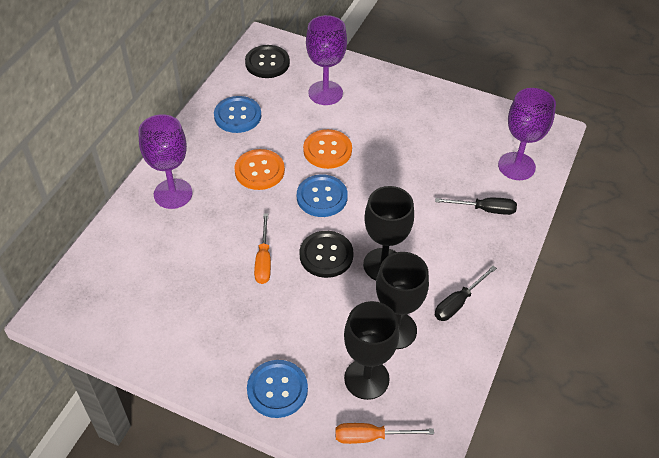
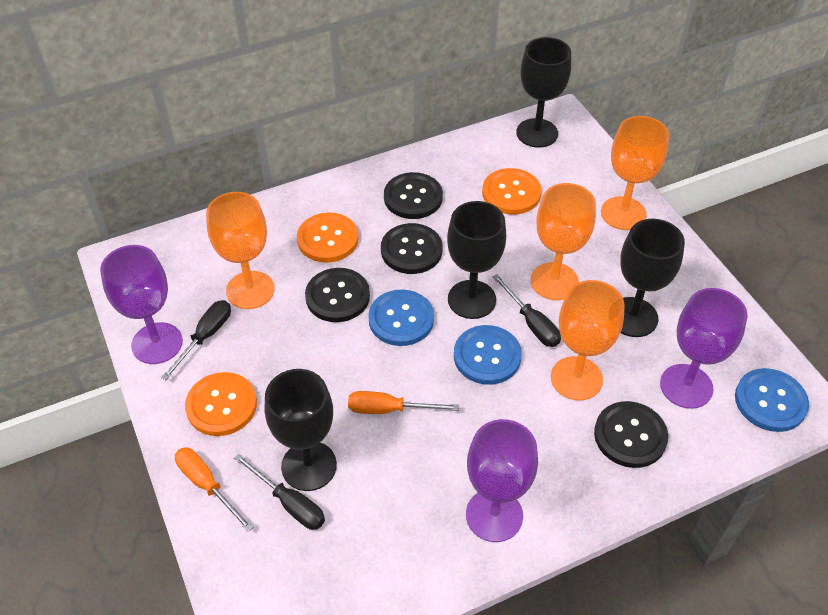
black button: [245,45,290,78] [300,231,354,278] = 2 -> [305,268,370,322] [381,223,443,274] [384,172,443,219] [594,401,668,468] = 4
black goblet: [344,301,399,400] [363,186,414,280] [376,252,429,349] = 3 -> [264,369,337,491] [447,201,506,319] [516,37,571,148] [620,219,685,337] = 4
black screwdriver: [435,198,517,215] [435,265,497,321] = 2 -> [161,300,231,380] [234,454,325,530] [492,274,561,347] = 3
orange button: [234,149,285,190] [303,129,352,169] = 2 -> [185,372,257,436] [297,213,359,263] [482,168,542,215] = 3
orange goblet: none = 0 -> [206,192,275,309] [531,183,596,300] [551,280,625,401] [601,116,669,230] = 4

